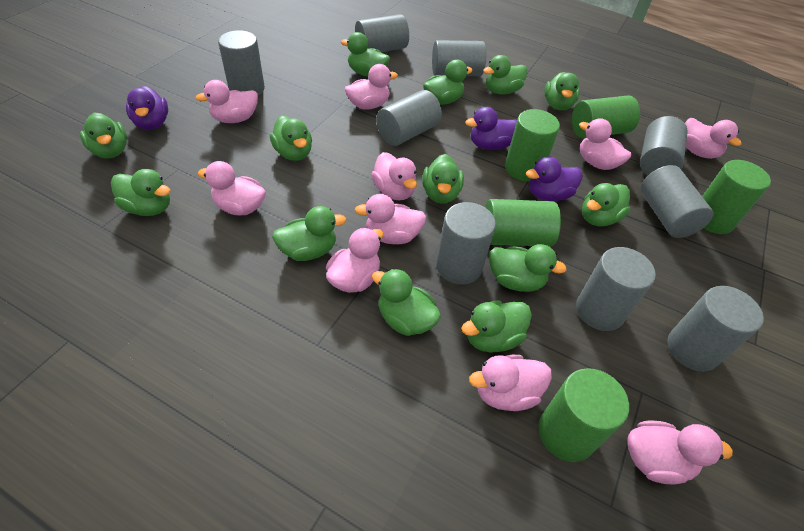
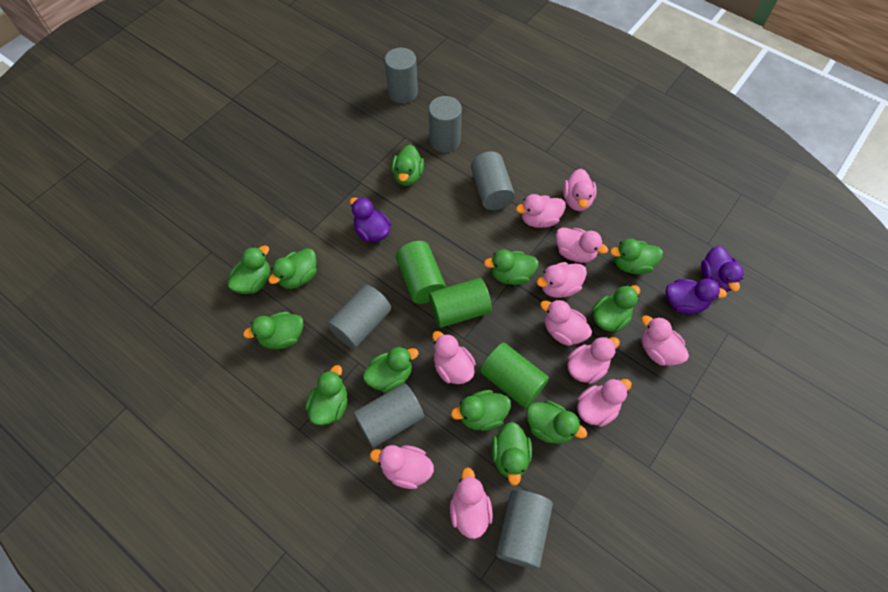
green cylinder: [485,199,561,247] [505,109,560,181] [538,368,629,462] [572,95,640,138] [702,160,771,234] = 5 -> [396,241,446,304] [429,278,492,328] [480,342,549,408] = 3
green duck: [80,113,127,159] [111,169,171,216] [270,116,312,161] [272,206,346,261] [341,32,390,76] [372,269,441,336] [422,154,464,204] [423,59,473,105] [461,300,532,353] [483,55,528,95] [489,244,567,292] [544,72,580,111] [582,183,631,226] = 13 -> [228,246,270,294] [243,312,303,349] [268,248,317,289] [305,365,348,425] [363,347,419,393] [391,145,424,186] [451,390,511,431] [484,249,539,285] [491,422,532,486] [526,401,587,444] [592,285,640,332] [610,239,663,274] = 12
grey cylinder: [218,30,265,95] [355,14,409,52] [376,90,442,146] [432,40,486,76] [436,202,496,285] [576,247,656,331] [640,116,687,176] [641,165,714,238] [668,286,764,372] = 9 -> [328,285,391,349] [354,383,424,448] [385,48,418,103] [429,96,462,152] [471,151,515,210] [496,490,553,569] = 6
pink duck: [195,80,258,123] [198,161,266,215] [326,228,383,293] [345,64,398,110] [355,194,426,244] [371,152,417,201] [469,355,552,411] [579,118,631,170] [628,420,733,485] [685,118,742,159] = 10 -> [370,445,434,489] [432,331,476,384] [450,467,493,539] [516,194,566,228] [537,262,587,298] [540,299,592,346] [556,228,608,263] [563,169,597,211] [567,336,620,384] [577,378,632,427] [641,315,689,366] = 11

